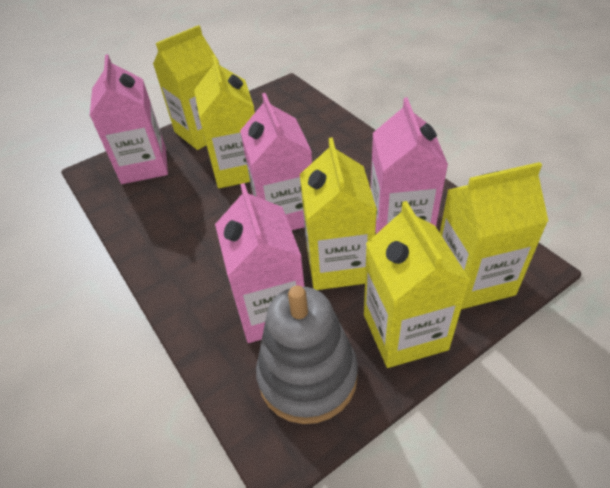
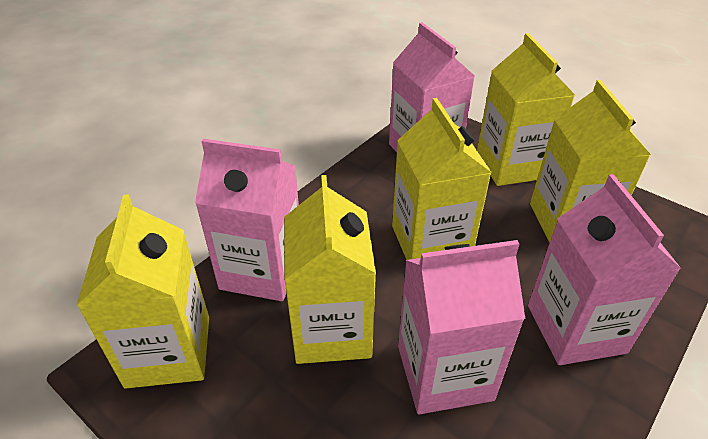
grey stacking toy: [256,285,358,424] = 1 -> none = 0

